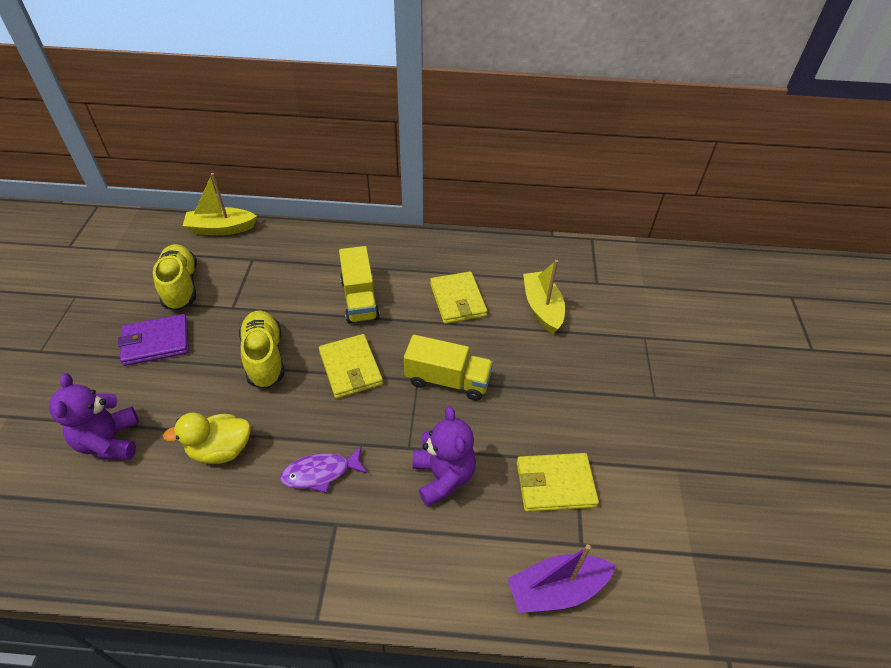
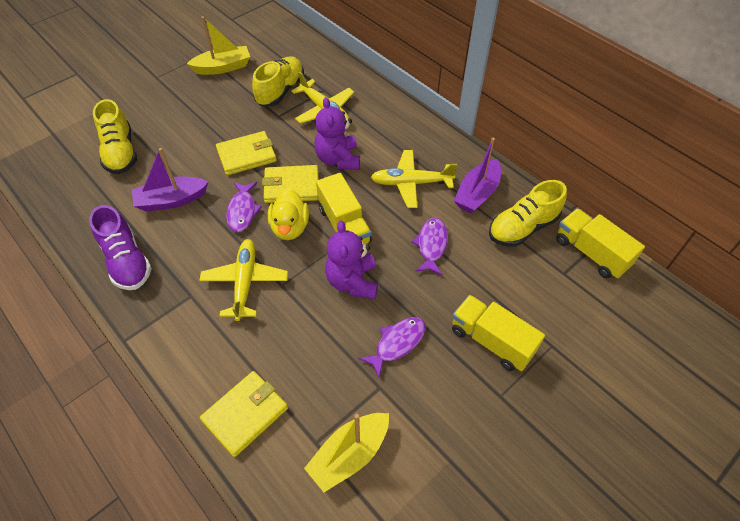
purple boat: [507,544,616,613] = 1 -> [132,148,208,211] [454,138,501,214] = 2
purple fish: [280,446,368,493] = 1 -> [226,182,262,232] [359,317,426,377] [412,218,448,275] = 3
purple shoe: none = 0 -> [89,205,152,290] = 1
purple wallet: [118,314,189,366] = 1 -> none = 0
yellow plane: none = 0 -> [199,239,288,321] [291,71,355,124] [371,150,457,208] = 3
yellow shoe: [153,244,197,310] [239,311,284,388] = 2 -> [93,99,137,174] [252,56,304,106] [489,180,567,247] = 3
yellow truck: [339,246,380,324] [404,335,493,401] = 2 -> [316,173,372,244] [452,295,545,371] [556,209,645,279] = 3

